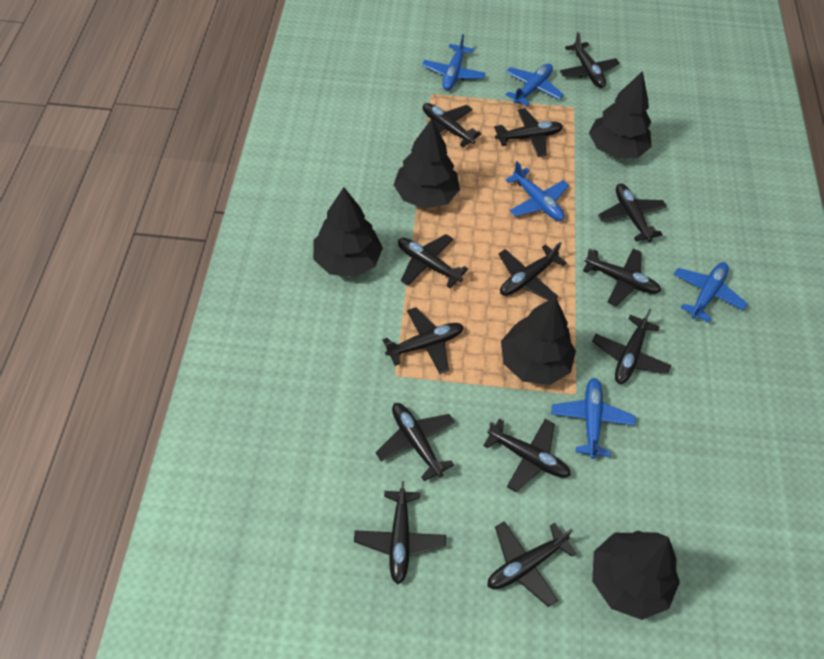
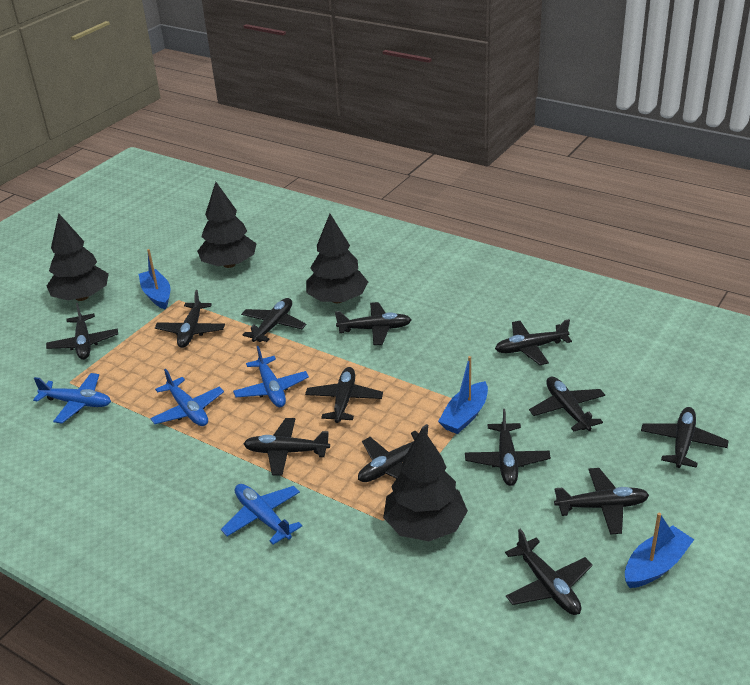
black tree: [313,187,383,277] [394,119,460,209] [501,296,576,385] [589,71,652,159] [592,531,680,620] = 5 -> [47,213,109,301] [197,182,257,268] [306,214,368,303] [383,428,468,541] = 4
blue boat: none = 0 -> [139,249,170,310] [438,356,488,434] [625,513,694,588] = 3
blue plane: [422,34,485,90] [505,64,564,106] [505,161,569,221] [551,378,636,459] [674,262,748,323] = 5 -> [33,373,111,423] [150,369,224,426] [221,484,302,545] [233,346,309,407] = 4

